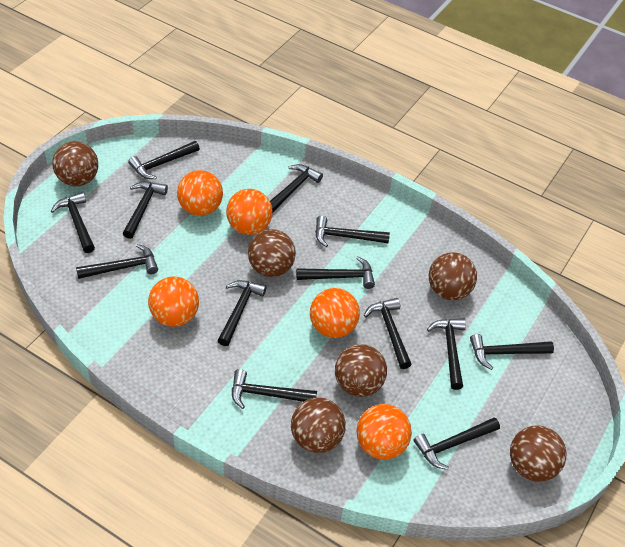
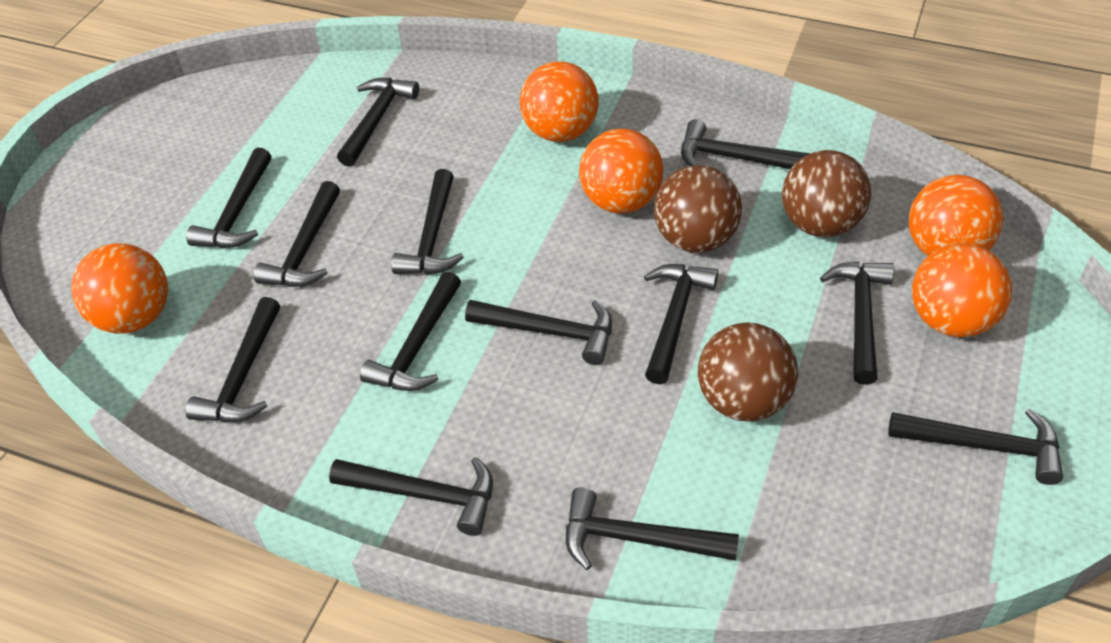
brown ball: [52,141,98,187] [248,229,296,277] [291,397,346,453] [335,344,387,397] [429,252,477,300] [510,425,566,482] = 6 -> [654,165,742,253] [698,322,798,421] [782,150,871,237] = 3

